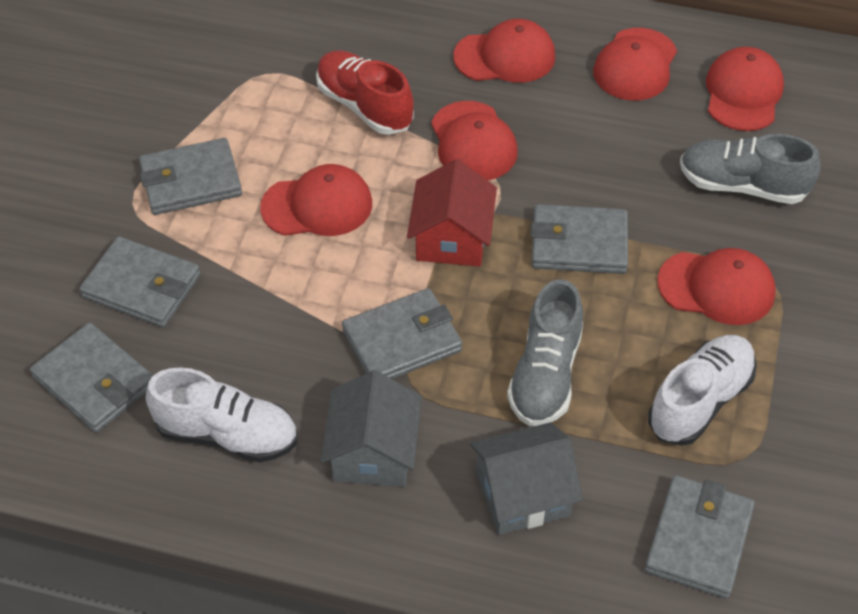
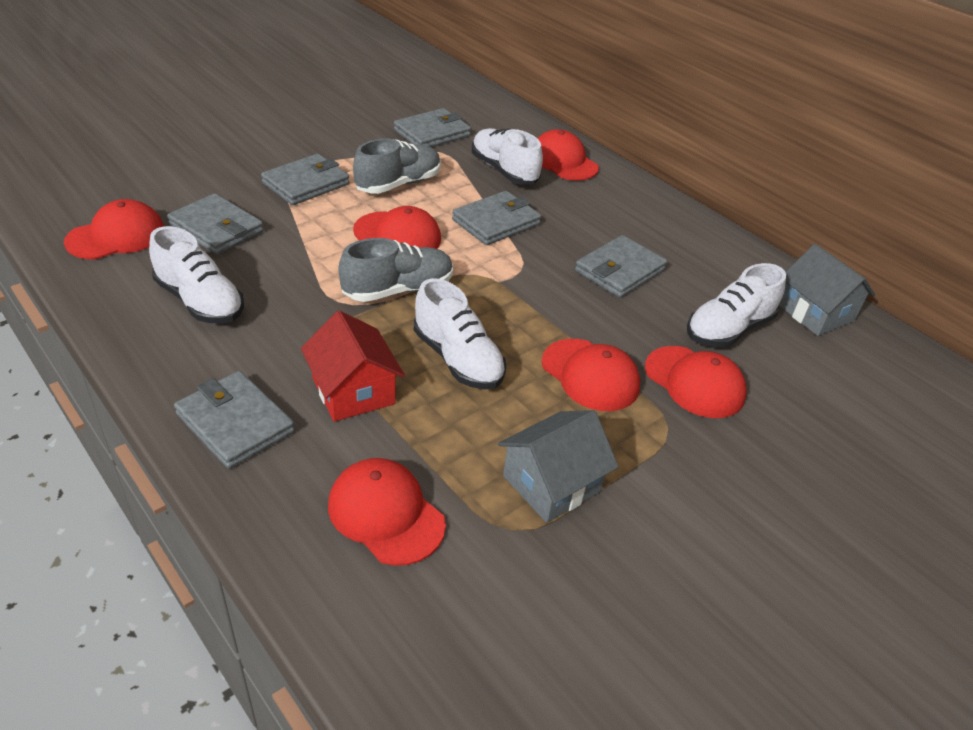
red shoe: [316,50,414,135] = 1 -> none = 0
white shoe: [146,368,297,462] [648,335,757,446] = 2 -> [149,226,244,324] [414,278,506,389] [472,128,543,184] [687,263,786,347] = 4

